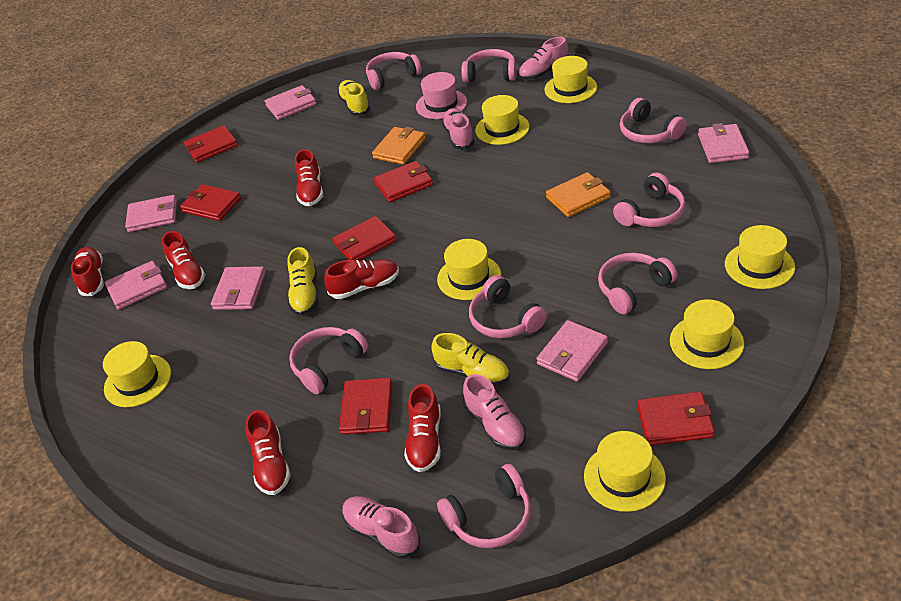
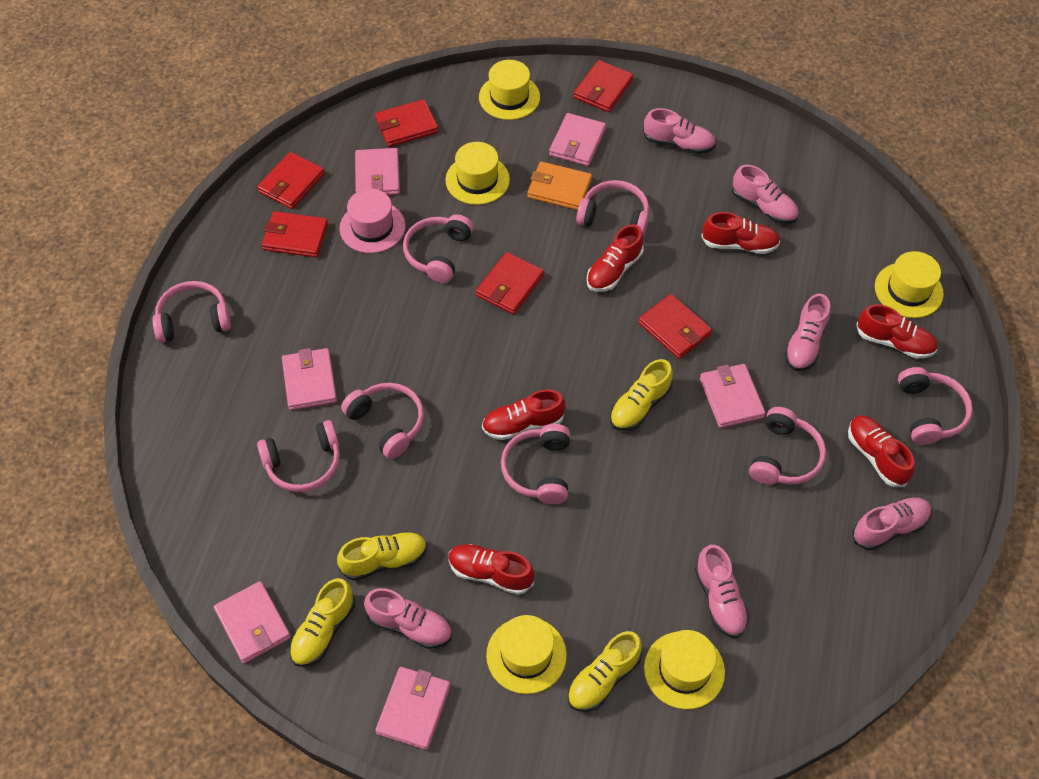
orange wallet: [372,127,426,165] [546,172,611,217] = 2 -> [527,162,592,210] = 1
pink shoe: [342,496,420,559] [442,108,474,149] [463,374,526,450] [519,37,568,80] = 4 -> [364,588,452,649] [643,108,716,154] [695,545,749,638] [732,165,799,224] [784,294,830,371] [852,497,931,551] = 6
yellow hat: [103,341,171,407] [437,239,501,300] [475,95,530,145] [544,56,597,103] [584,431,666,512] [670,299,744,369] [725,225,795,289] = 7 -> [445,142,510,205] [479,60,540,120] [486,615,567,694] [644,630,725,709] [875,251,944,318] = 5
yellow shoe: [287,247,318,316] [337,80,370,116] [431,333,510,386] = 3 -> [289,578,355,667] [337,531,427,581] [568,631,642,712] [610,359,673,431] = 4

